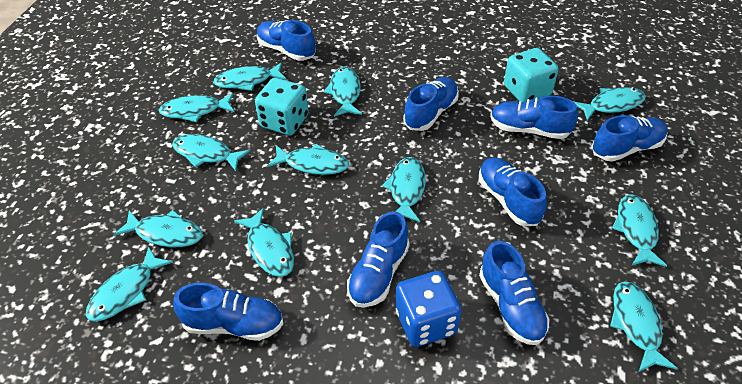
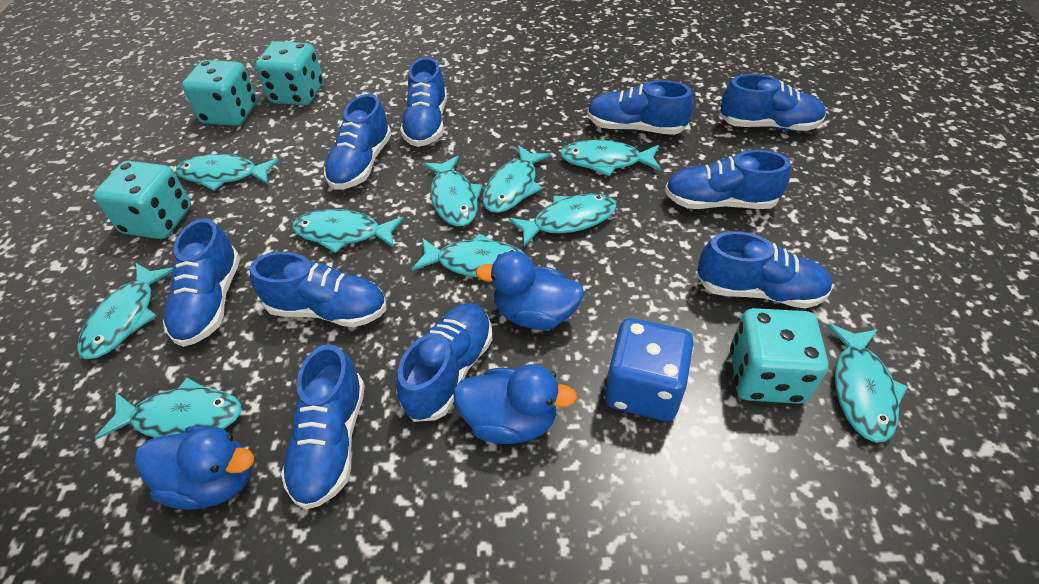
blue duck: none = 0 -> [135,426,254,510] [453,364,577,444] [476,251,584,330] = 3
blue shoe: [173,283,283,341] [257,20,316,61] [347,211,410,308] [403,77,459,131] [479,158,547,226] [479,241,549,345] [490,96,578,139] [592,115,668,162] = 8 -> [163,218,240,347] [250,252,386,327] [281,344,365,510] [324,94,392,190] [396,303,492,422] [400,57,447,147] [587,80,694,135] [665,150,790,209] [697,231,833,308] [720,74,826,131] = 10
turquoise dice: [255,78,309,136] [504,48,558,102] = 2 -> [94,161,191,239] [182,60,257,126] [256,41,323,106] [730,308,828,404] = 4
turquoise fish: [86,246,173,322] [114,210,203,247] [159,93,234,122] [172,134,250,171] [214,62,286,91] [234,208,294,277] [267,144,349,175] [324,67,362,117] [382,157,426,222] [574,87,646,120] [610,281,677,372] [612,194,667,267] = 12 -> [77,263,173,359] [95,378,241,439] [176,154,279,191] [292,209,404,253] [412,233,528,278] [423,156,483,226] [483,145,551,213] [509,194,617,247] [560,140,661,176] [827,324,908,443] = 10

